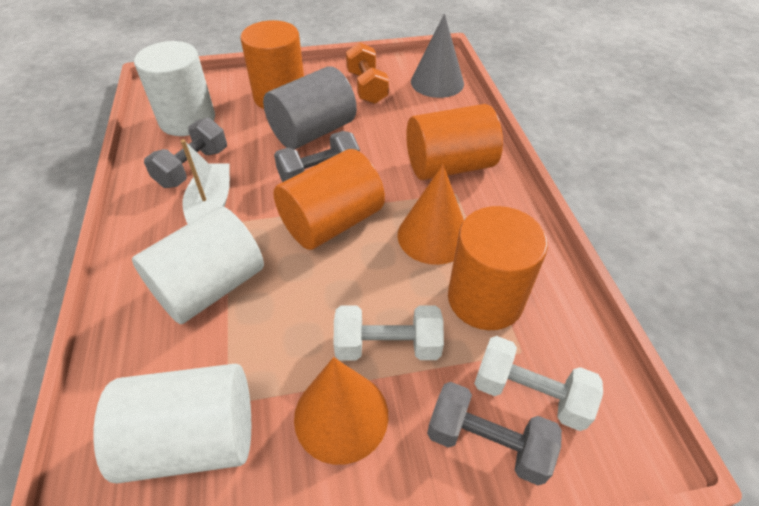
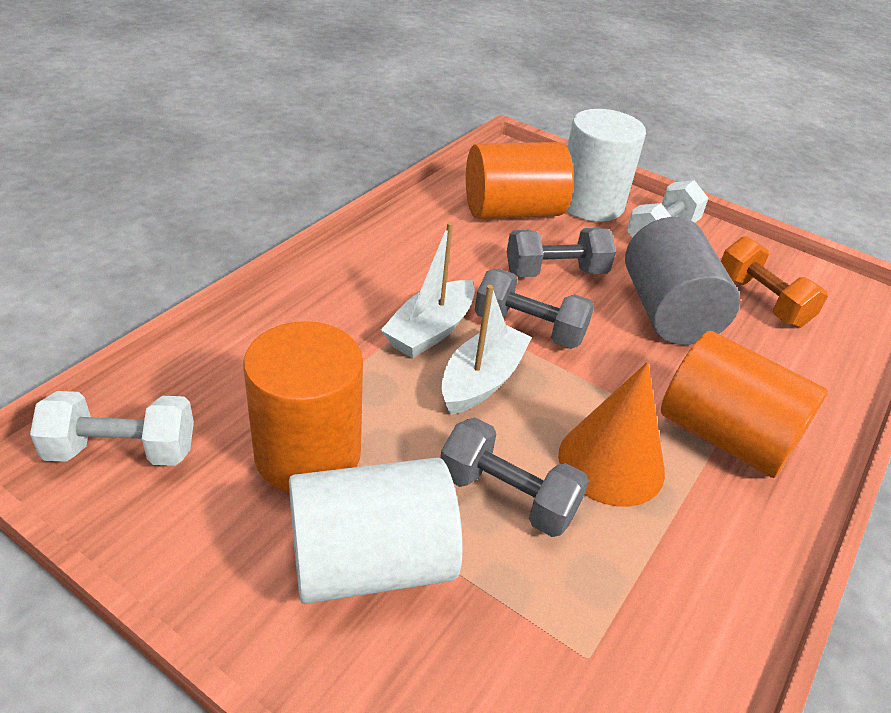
grey cone: [411,14,464,98] = 1 -> none = 0
orange cone: [294,357,388,465] [398,164,464,265] = 2 -> [558,362,665,507] = 1
orange cylinder: [240,20,304,109] [273,149,385,250] [406,104,503,180] [448,206,548,330] = 4 -> [243,321,363,492] [466,142,574,219] [661,331,828,478] = 3
white boat: [181,139,230,224] = 1 -> [381,222,475,358] [441,285,532,415] = 2
white cylinder: [93,364,251,484] [132,206,264,324] [134,41,215,136] = 3 -> [289,457,463,604] [566,109,646,222] = 2

